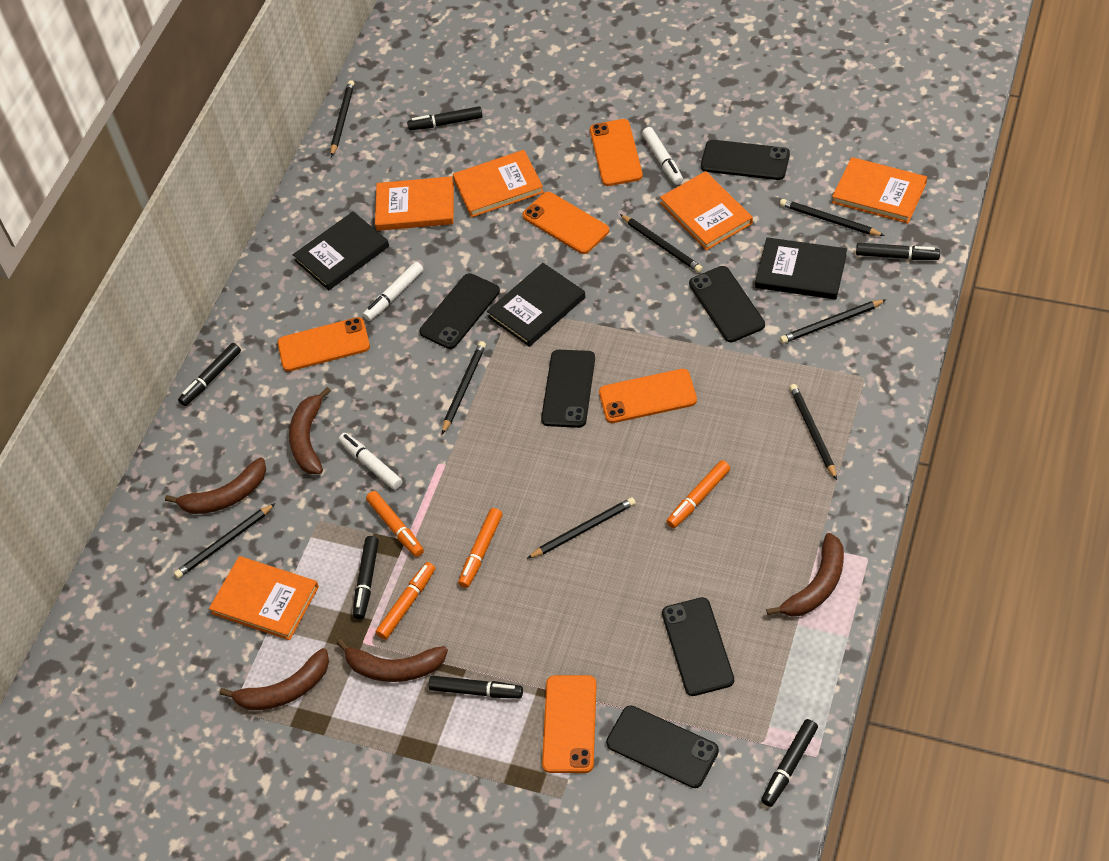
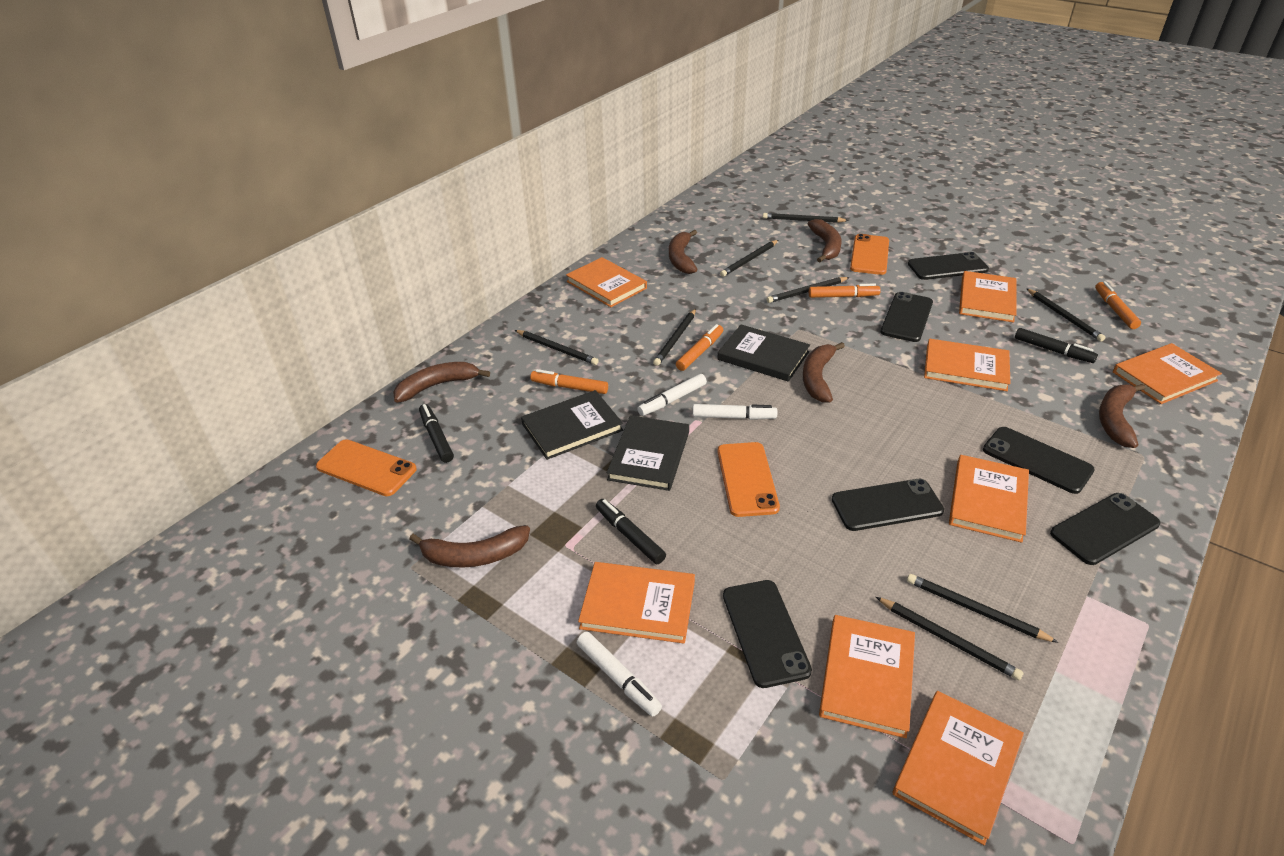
black marker: [178,343,241,406] [353,536,379,619] [407,106,483,130] [428,676,523,698] [761,719,818,807] [856,243,940,260] = 6 -> [419,404,454,463] [596,499,666,564] [1015,328,1098,363] = 3
brown banana: [165,458,266,514] [219,648,329,710] [289,387,331,474] [336,639,448,682] [766,533,844,617] = 5 -> [393,362,490,403] [410,525,530,567] [669,230,698,274] [803,342,845,402] [808,219,842,263] [1099,384,1145,448] = 6
orange book: [209,556,319,640] [375,176,454,231] [453,150,544,217] [660,171,753,250] [832,157,927,223] = 5 -> [566,257,647,307] [578,562,695,644] [819,615,915,738] [892,691,1024,845] [924,339,1010,391] [949,455,1029,543] [959,271,1017,323] [1113,343,1222,404] = 8
orange phone: [277,317,370,371] [522,192,609,254] [542,675,597,773] [590,119,643,186] [599,369,697,423] = 5 -> [316,439,417,496] [717,442,780,517] [850,234,889,275] = 3

